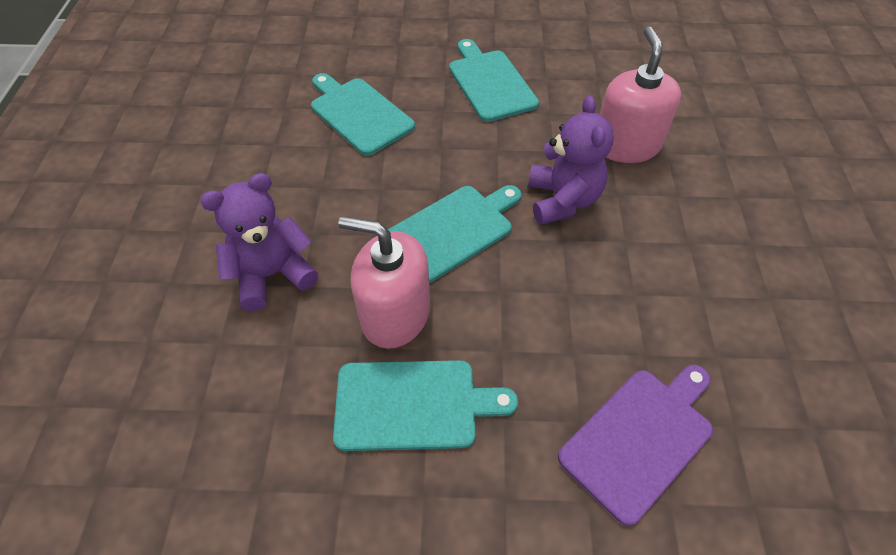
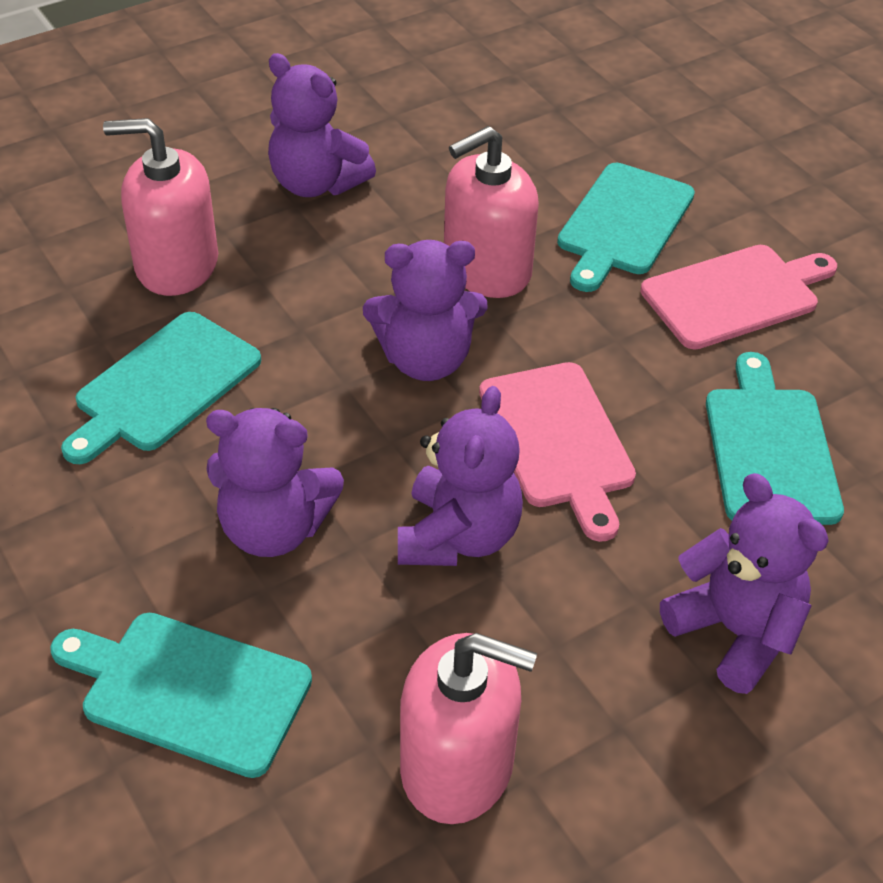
pink cutting board: none = 0 -> [479,362,636,542] [640,245,837,350] = 2
pink soap dispenser: [338,216,430,349] [600,27,681,163] = 2 -> [103,118,218,296] [400,633,537,824] [444,126,539,298] = 3
purple cutting board: [558,364,713,526] = 1 -> none = 0
purple teddy bear: [200,173,318,311] [528,95,614,225] = 2 -> [206,408,344,557] [268,53,376,197] [363,240,488,381] [398,386,523,566] [660,473,829,694] = 5

